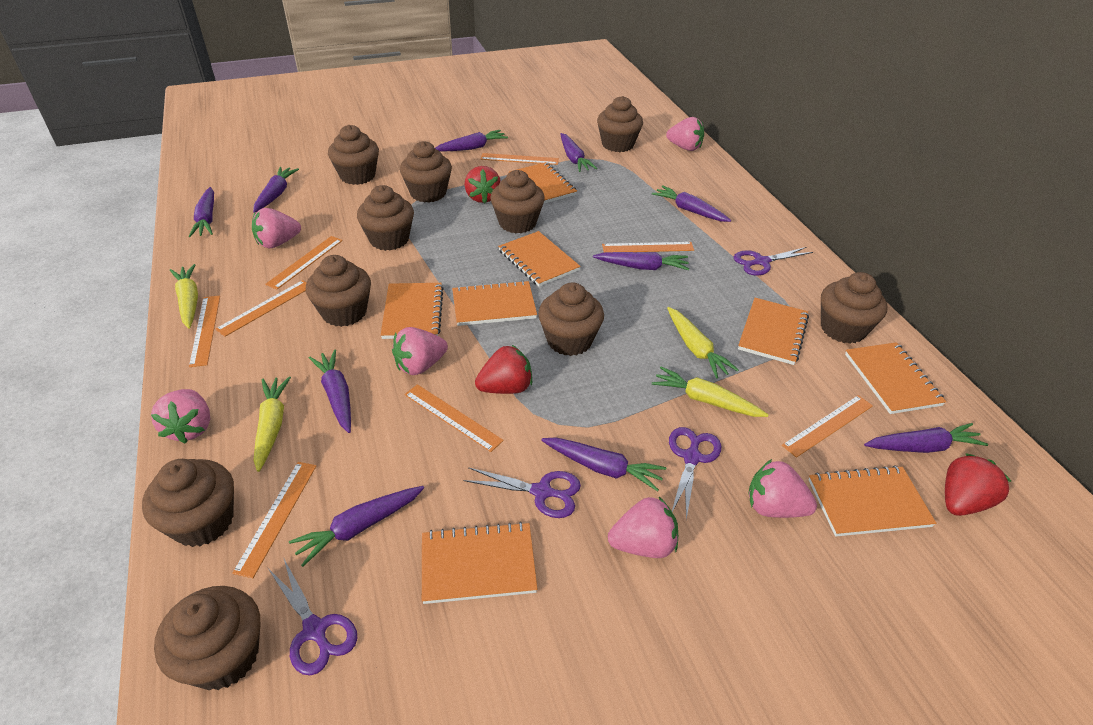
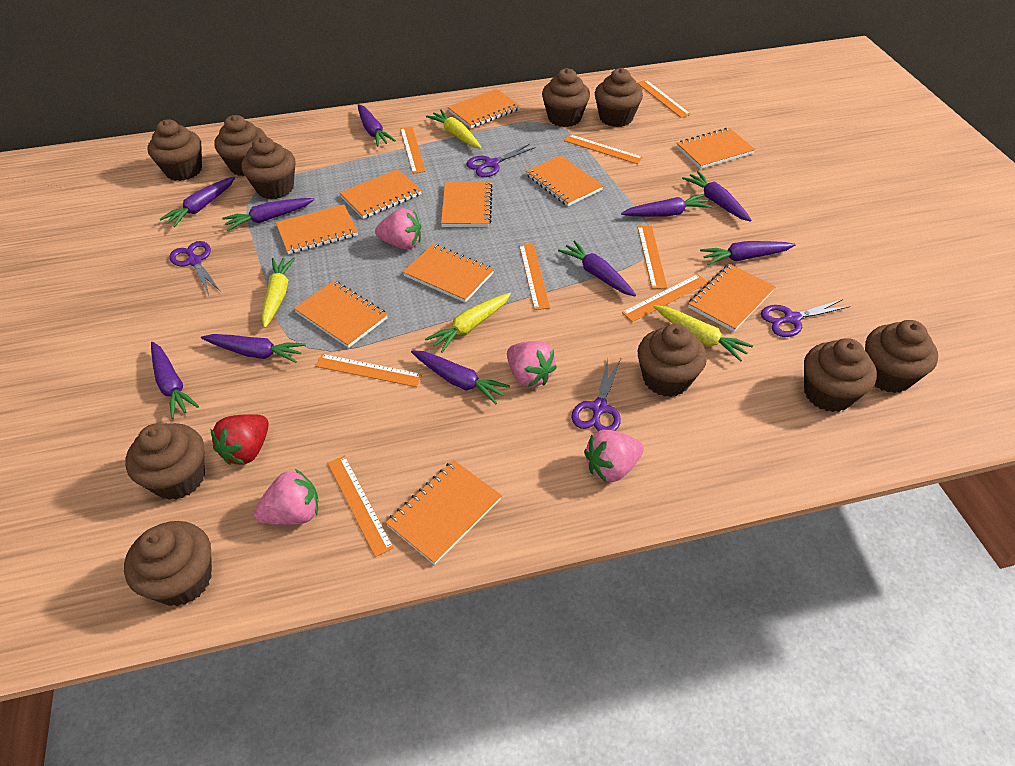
orange notebook: [381,283,444,339] [422,522,537,604] [452,280,537,326] [498,231,580,287] [509,162,577,204] [738,298,809,365] [808,465,936,537] [845,342,946,414] = 8 -> [276,204,358,254] [294,281,388,348] [340,169,422,219] [386,460,502,565] [403,244,494,303] [441,181,492,227] [448,89,520,128] [526,155,603,206] [677,128,755,169] [688,264,775,332] = 10
pink strawberry: [151,389,210,444] [252,208,301,248] [392,327,448,375] [608,497,678,558] [666,117,704,151] [748,459,817,518] = 6 -> [254,469,318,525] [375,208,421,249] [507,341,557,387] [584,430,644,482] = 4
red strawberry: [464,166,501,203] [475,345,532,394] [945,453,1011,516] = 3 -> [211,414,269,465] = 1

